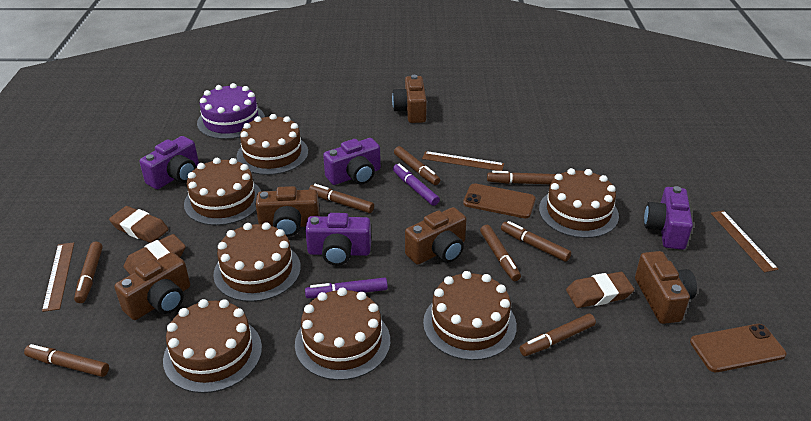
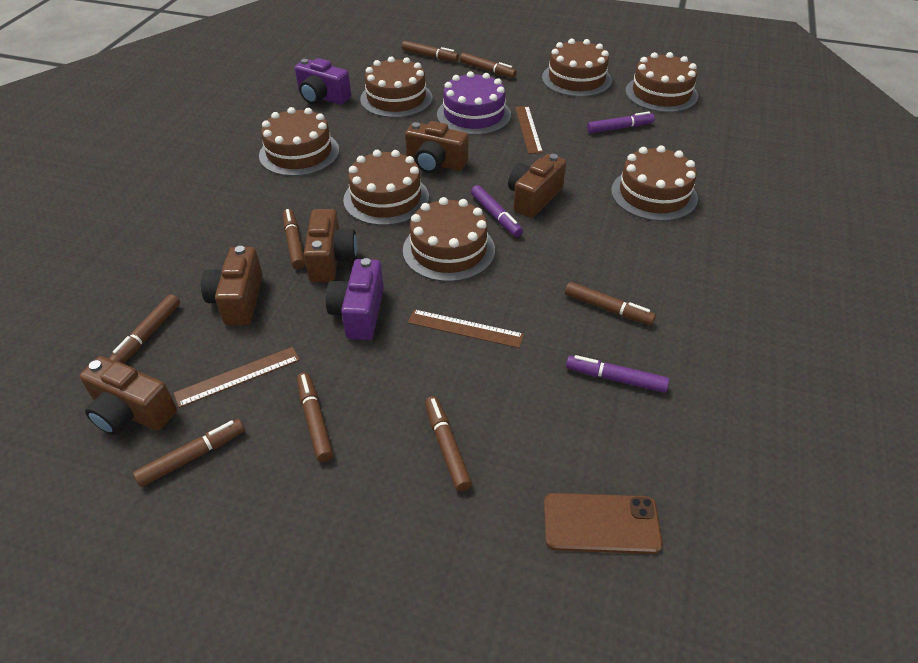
brown eraser: [109,206,169,243] [123,234,186,275] [566,272,634,308] = 3 -> none = 0
brown phone: [463,183,536,218] [690,324,787,372] = 2 -> [544,493,663,554] = 1
purple camera: [139,136,199,189] [305,213,371,266] [323,138,381,185] [644,186,693,250] = 4 -> [295,58,351,105] [326,258,384,340] = 2
purple marker: [305,278,388,298] [393,164,440,206] = 2 -> [471,185,523,237] [566,355,669,393] [587,111,655,133] = 3

